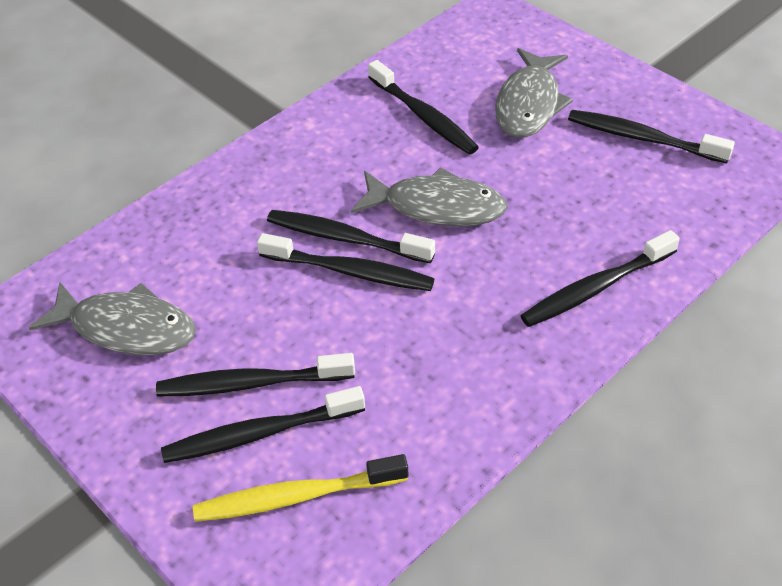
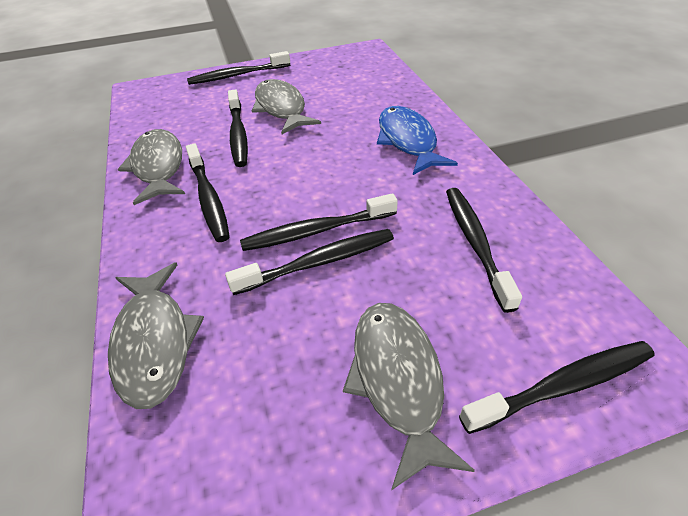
blue fish: none = 0 -> [377,106,458,175] = 1
grey fish: [29,282,196,355] [351,167,508,227] [495,48,573,138] = 3 -> [108,262,204,409] [118,129,185,205] [252,79,321,134] [343,303,475,490] = 4
yellow toothbrush: [193,454,409,522] = 1 -> none = 0

